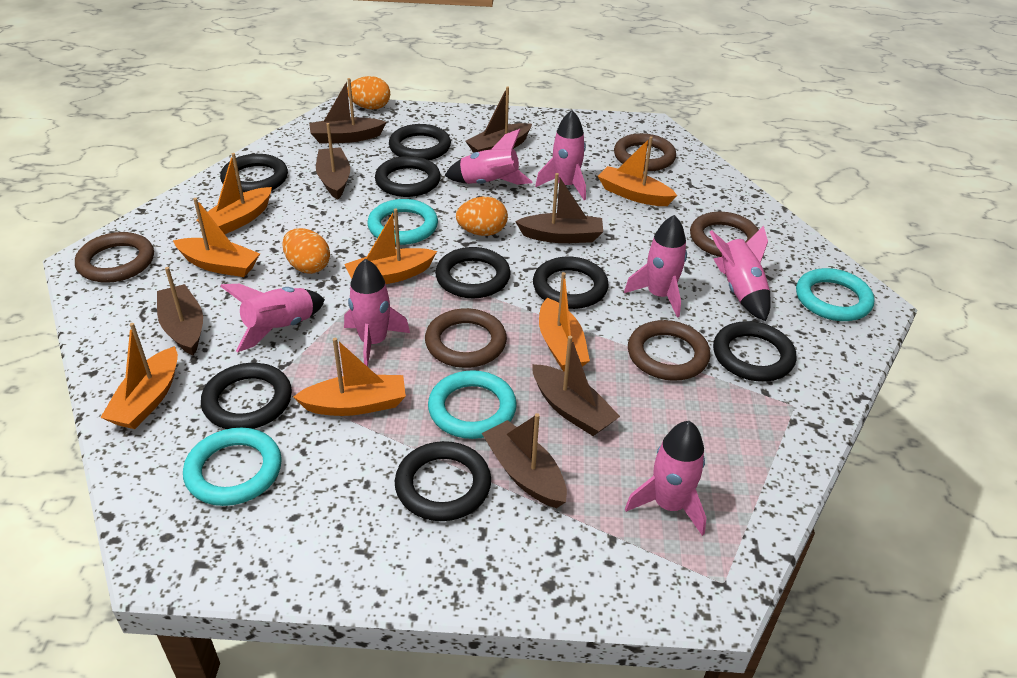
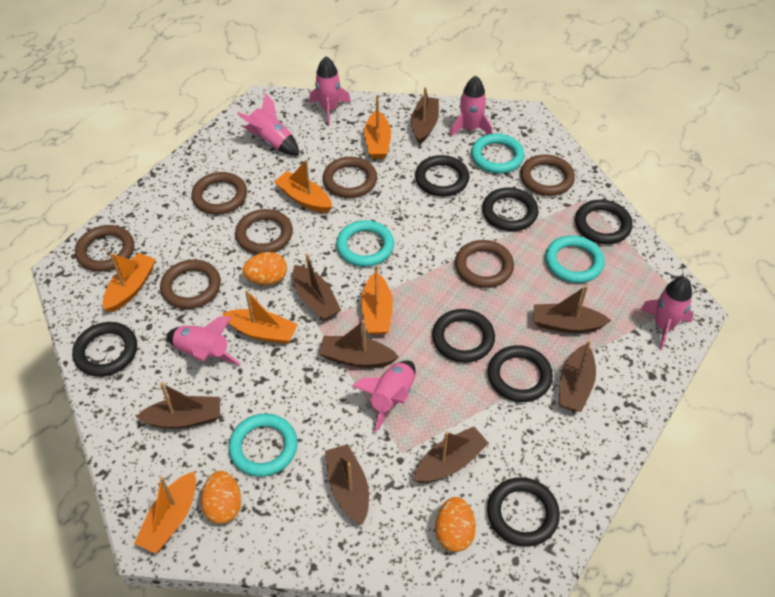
black ring: [201,363,292,429] [220,154,288,194] [375,156,441,197] [389,124,451,160] [395,441,491,521] [435,247,511,298] [533,256,609,309] [713,321,797,382] = 8 -> [72,322,137,377] [415,155,470,197] [432,309,495,363] [482,187,539,231] [487,477,560,547] [488,345,553,402] [575,200,633,244] = 7
brown boat: [157,267,203,355] [309,78,386,144] [316,123,350,200] [465,86,532,153] [482,413,567,508] [515,173,603,243] [533,336,620,436] = 7 -> [136,382,220,429] [293,254,341,321] [319,320,399,368] [325,444,369,525] [411,87,439,144] [413,427,489,483] [533,285,611,333] [559,340,596,412] = 8
brown ring: [75,232,154,283] [425,308,507,368] [614,133,676,171] [628,320,710,381] [690,212,759,257] = 5 -> [75,225,134,272] [160,260,221,309] [191,172,247,215] [235,209,293,254] [323,157,377,198] [455,240,514,288] [520,155,575,196] = 7
orange boat: [100,323,178,429] [173,198,260,277] [196,153,272,234] [293,338,406,416] [344,208,437,284] [539,272,590,371] [598,136,677,206] = 7 -> [103,253,156,312] [134,472,196,554] [222,290,298,344] [274,160,332,213] [361,265,393,334] [364,95,391,159] = 6
pink rocket: [220,284,325,352] [344,258,410,367] [444,129,533,185] [535,110,586,200] [624,215,687,318] [625,421,706,536] [710,226,771,321] = 7 -> [167,316,241,365] [237,94,299,155] [309,56,351,126] [352,360,416,432] [450,76,492,137] [640,277,694,350] = 6

